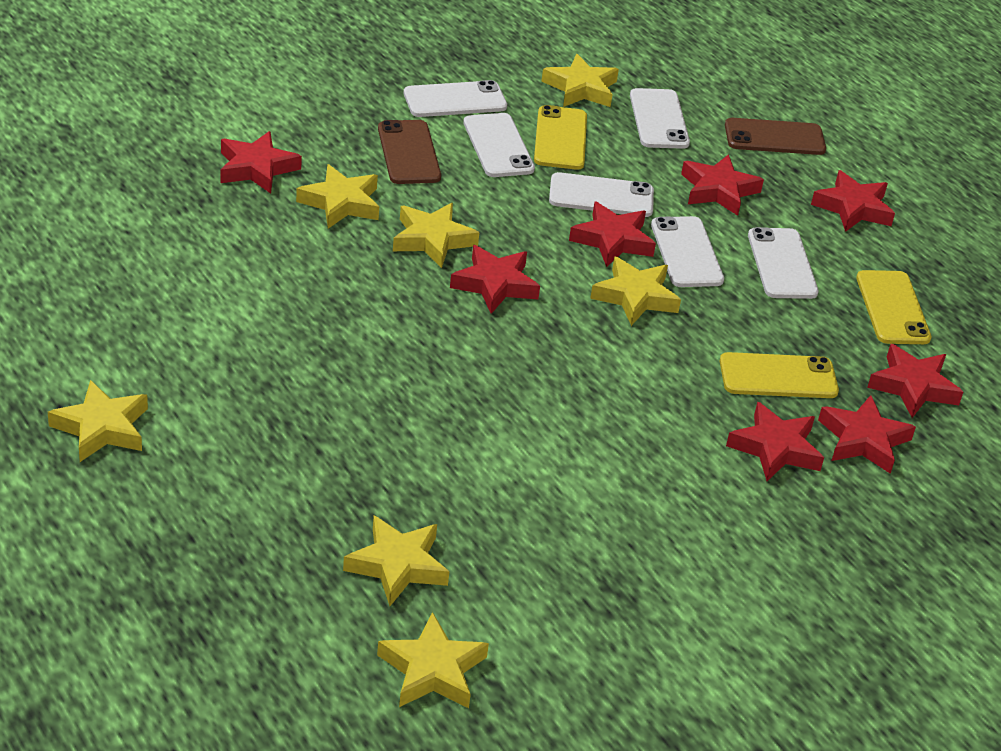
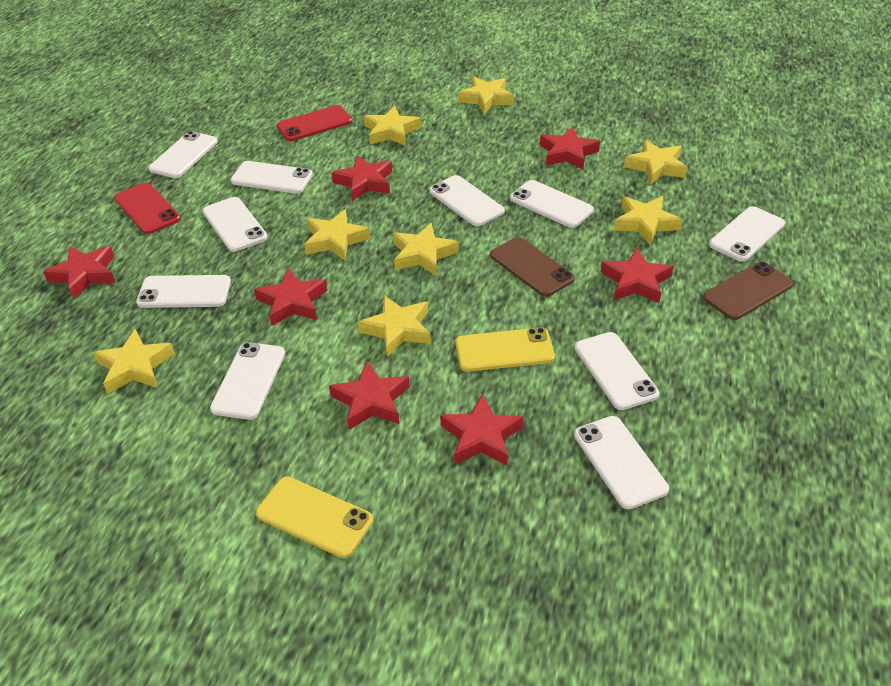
red phone: none = 0 -> [114,183,181,234] [276,105,352,141] = 2
red star: [220,131,302,194] [450,245,540,314] [569,202,656,267] [681,154,764,216] [726,402,824,481] [811,170,895,232] [818,395,916,474] [867,344,963,418] = 8 -> [43,246,116,299] [254,268,327,326] [329,361,410,430] [331,155,392,201] [440,394,524,465] [540,127,600,169] [601,248,674,303] = 7
white phone: [404,80,507,117] [463,113,535,177] [549,172,654,217] [630,88,690,149] [651,216,724,287] [748,227,818,299] = 6 -> [136,275,231,308] [148,131,218,178] [202,197,268,252] [210,342,285,420] [231,161,313,194] [429,175,505,226] [510,180,594,228] [574,332,659,410] [574,416,669,509] [709,206,785,262] = 10
yellow phone: [534,105,587,170] [720,352,839,398] [856,270,932,344] = 3 -> [256,477,373,558] [455,327,555,372] = 2
yellow star: [48,380,148,462] [296,164,379,229] [343,515,449,606] [377,612,489,708] [393,203,480,268] [541,54,619,107] [590,256,681,326] = 7 -> [93,329,175,394] [304,209,370,260] [358,296,431,357] [364,106,421,146] [393,223,459,275] [458,76,514,114] [613,196,682,245] [624,140,688,185] = 8

